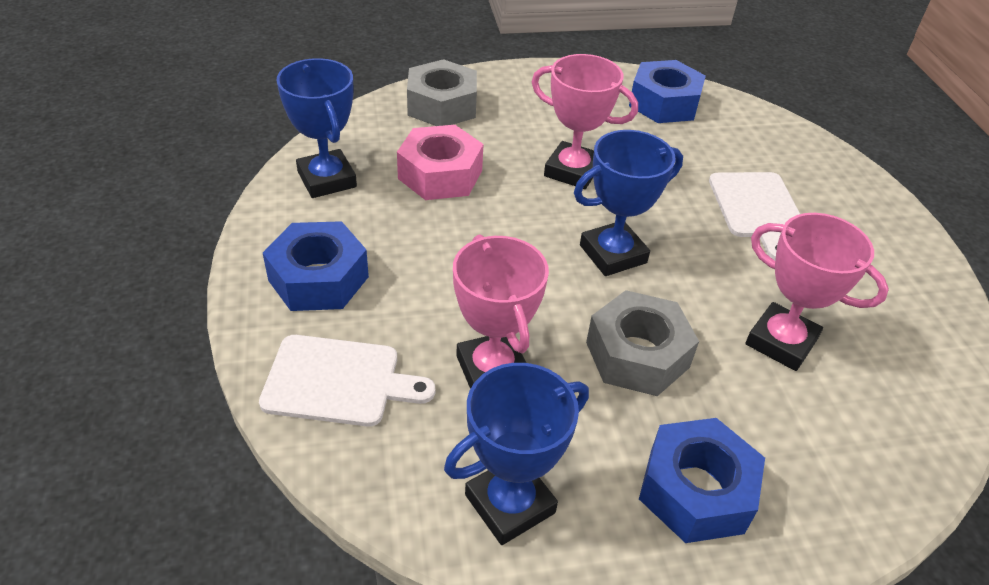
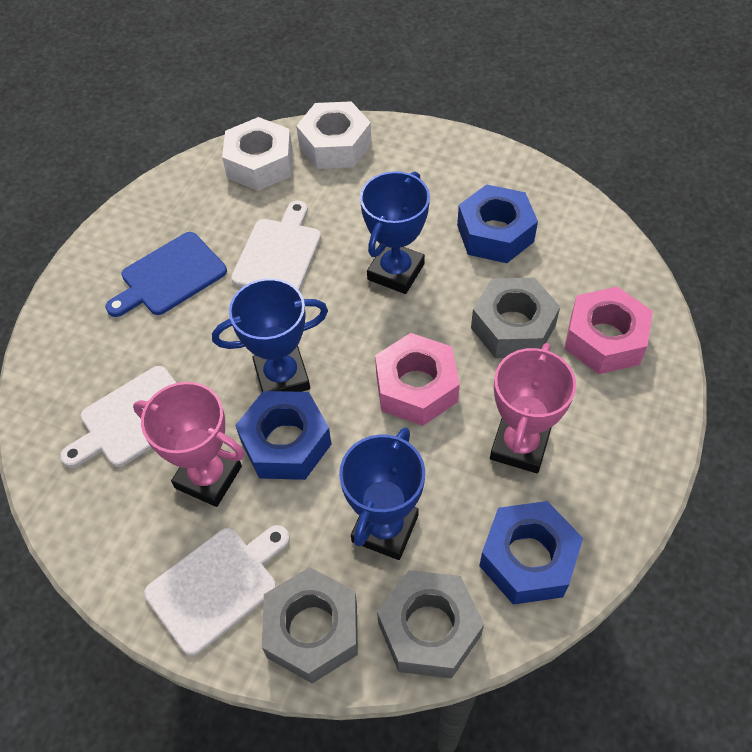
blue cutting board: none = 0 -> [105,232,227,317] = 1
grey nut: [407,59,477,126] [586,290,699,396] = 2 -> [262,567,358,684] [377,570,484,679] [471,278,560,358] = 3
pink nut: [397,125,484,200] = 1 -> [375,333,460,426] [564,287,653,374] = 2
pink trophy: [453,234,549,389] [532,54,638,189] [745,213,889,371] = 3 -> [133,382,245,507] [490,343,576,473] = 2
white cutting board: [259,335,435,427] [709,172,800,260] = 2 -> [60,366,176,468] [144,525,290,656] [231,201,321,291] = 3
white nut: none = 0 -> [222,117,293,191] [296,101,372,169] = 2

